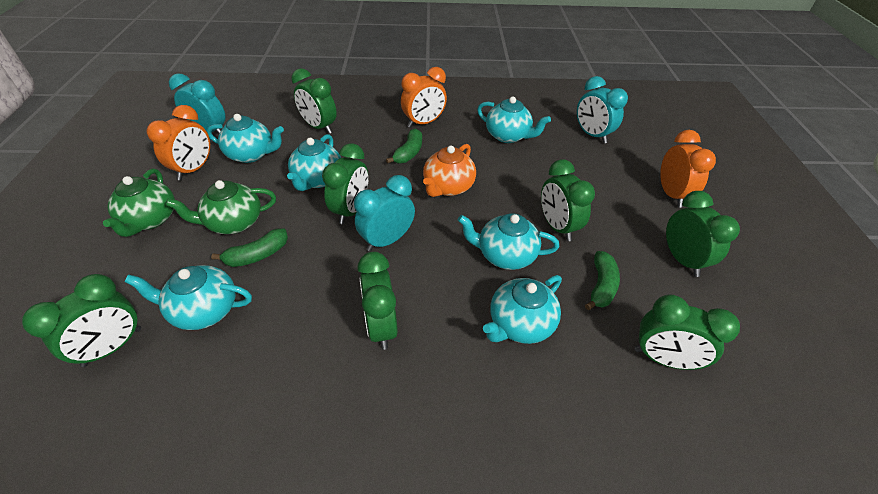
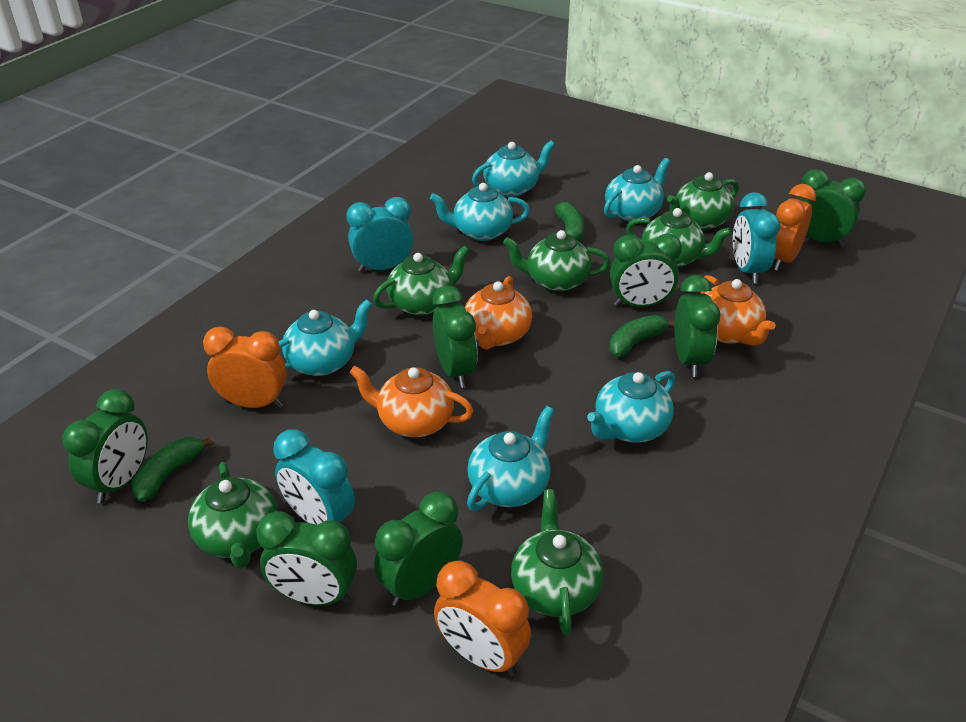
green teapot: [103,169,175,237] [166,180,276,234] = 2 -> [188,462,277,568] [373,246,470,316] [503,230,610,292] [511,489,604,635] [626,208,732,267] [667,172,739,230] = 6
orange teapot: [423,144,476,197] = 1 -> [349,366,473,437] [465,276,532,350] [700,275,776,346] = 3

